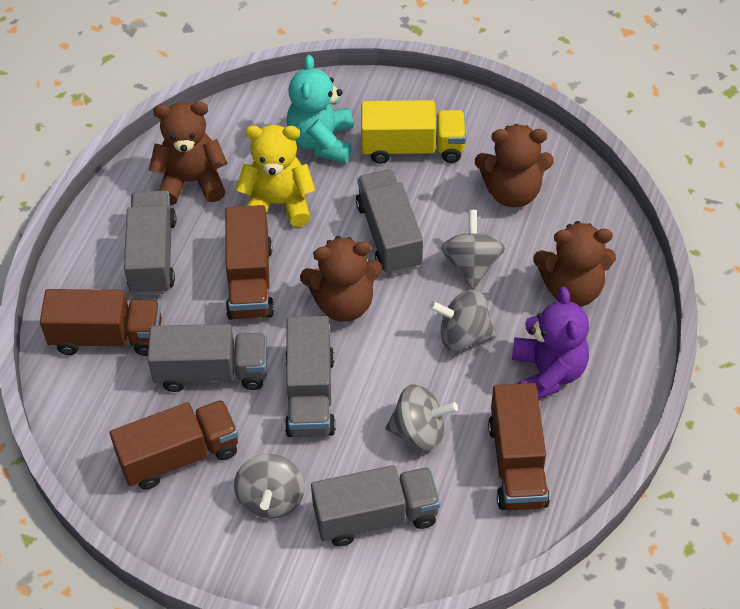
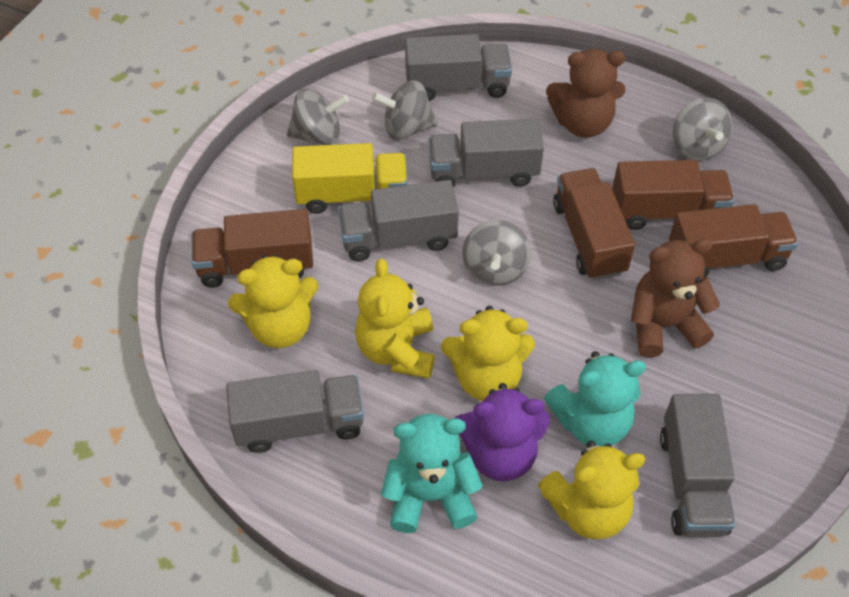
brown teddy bear: [149,101,228,205] [300,236,382,322] [475,124,554,208] [533,221,616,307] = 4 -> [546,49,625,138] [631,239,720,357] = 2
turquoise teddy bear: [287,55,353,163] = 1 -> [381,414,483,533] [544,351,646,447] = 2
yellow teddy bear: [236,125,315,227] = 1 -> [228,255,318,348] [355,259,435,379] [441,306,535,401] [538,441,645,540] = 4

